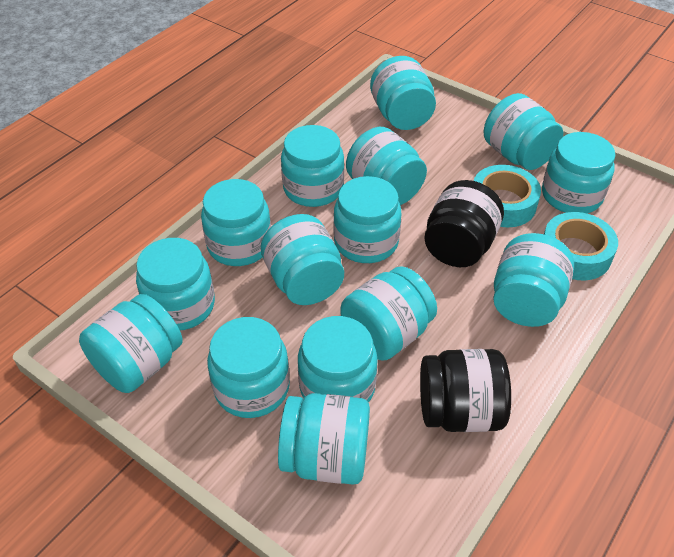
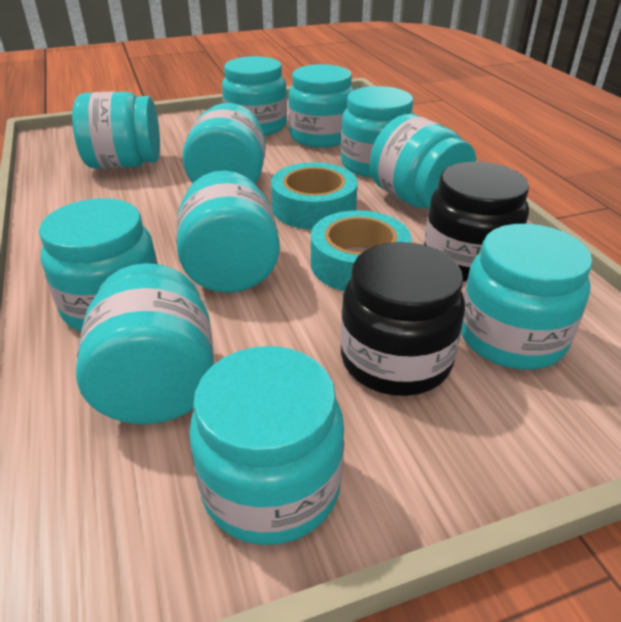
turquoise jar: [79,294,183,393] [136,238,215,331] [201,179,271,266] [207,317,290,418] [261,214,344,305] [278,393,370,485] [281,125,344,207] [298,316,378,403] [333,176,401,263] [341,266,437,361] [346,127,427,205] [370,56,436,130] [484,93,563,170] [493,233,574,327] [542,132,616,214] = 15 -> [39,198,158,331] [72,92,160,169] [76,263,214,424] [176,171,280,293] [182,103,266,184] [189,346,344,545] [222,56,287,136] [288,64,354,148] [341,86,414,177] [370,114,476,209] [461,224,593,370] = 11

